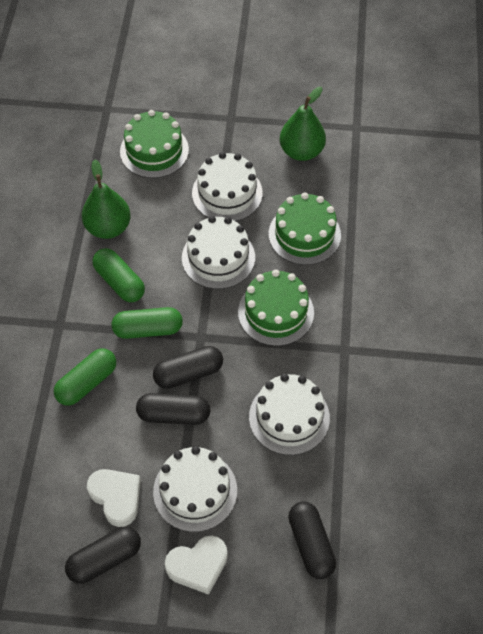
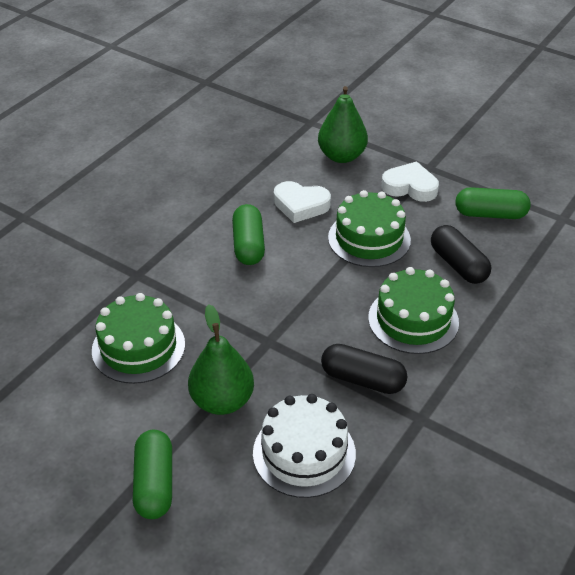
black capsule: [65,527,141,584] [136,393,210,425] [153,346,223,389] [288,502,336,579] = 4 -> [321,344,408,394] [431,225,491,284] = 2
white cake: [153,446,237,532] [182,216,255,289] [192,152,263,221] [249,374,330,455] = 4 -> [253,394,356,498] = 1

